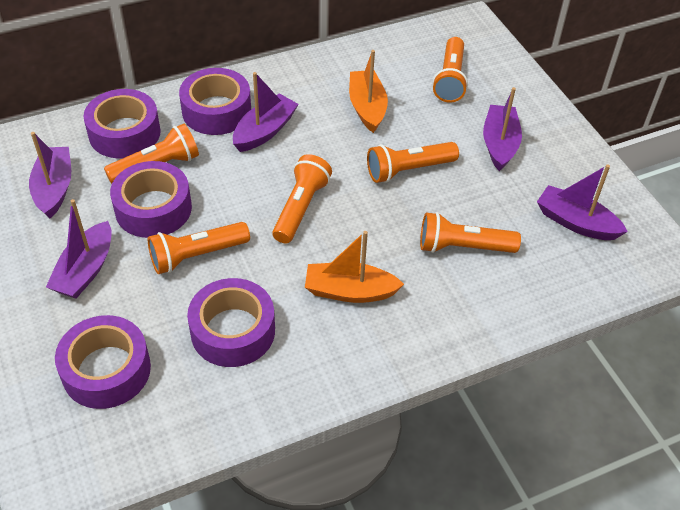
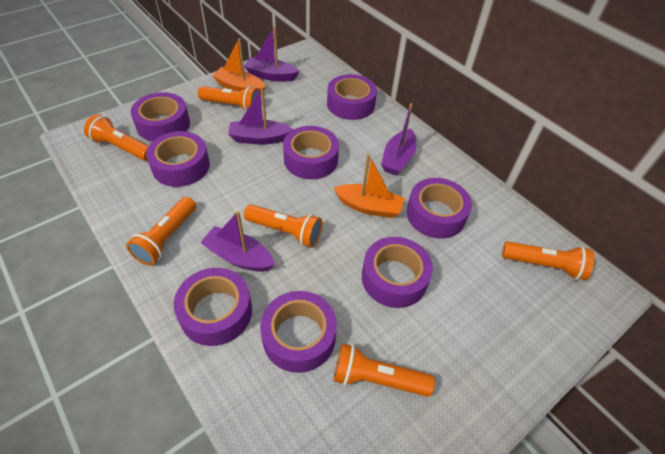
purple boat: [29,132,71,218] [46,199,111,299] [233,72,299,152] [483,87,522,171] [537,164,628,240] = 5 -> [200,211,275,272] [228,86,293,145] [244,26,300,81] [381,103,417,175] = 4
purple tape: [55,315,151,409] [84,89,161,158] [110,161,192,238] [179,68,251,135] [187,278,275,367] = 5 -> [131,92,190,142] [146,131,210,187] [174,268,252,346] [260,291,337,373] [283,126,339,179] [327,74,377,120] [362,237,433,308] [406,178,472,239] = 8

